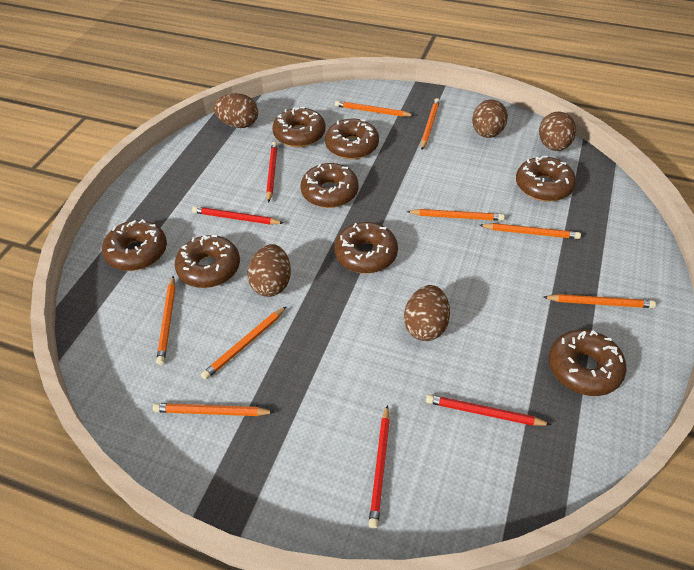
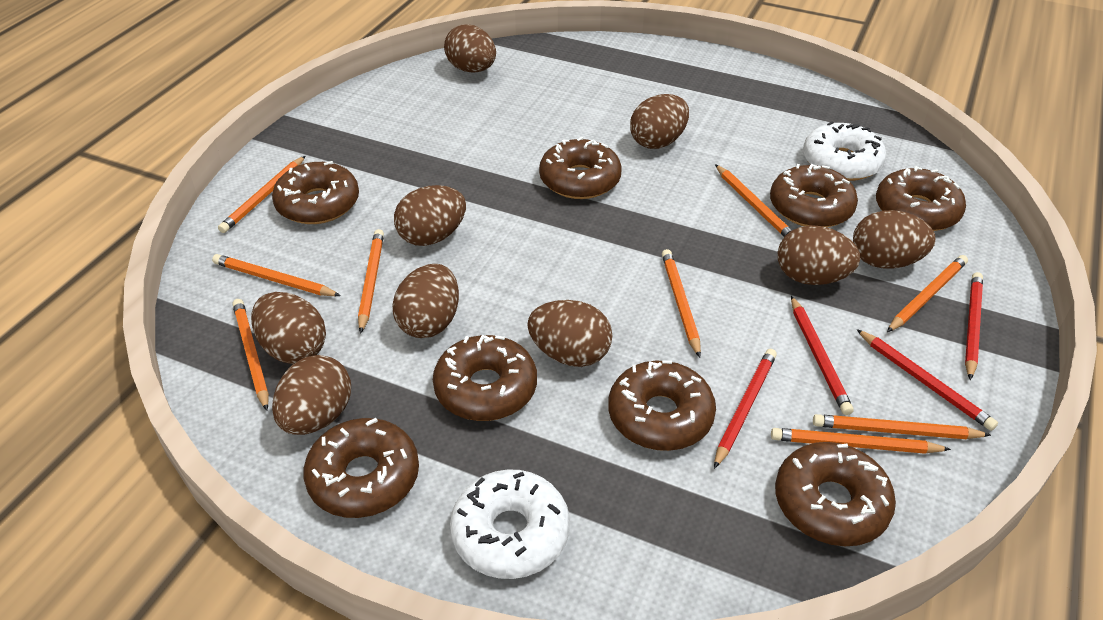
brown egg: [213,93,258,128] [247,244,291,297] [404,285,450,341] [472,100,508,138] [539,112,576,151] = 5 -> [251,292,326,364] [272,355,351,435] [392,264,459,338] [394,185,466,246] [444,24,496,73] [527,300,612,367] [630,94,689,149] [778,225,860,285] [853,210,935,268] = 9
orange pencil: [153,403,275,416] [156,276,176,365] [201,306,287,380] [335,101,415,117] [406,209,504,221] [421,98,440,150] [479,223,581,239] [543,294,656,308] = 8 -> [212,254,341,296] [218,156,305,233] [232,299,269,411] [358,229,384,334] [662,249,701,358] [715,164,792,237] [771,428,951,454] [813,414,991,439] [887,255,968,332] = 9
white donut: none = 0 -> [450,469,570,579] [803,121,886,181] = 2

